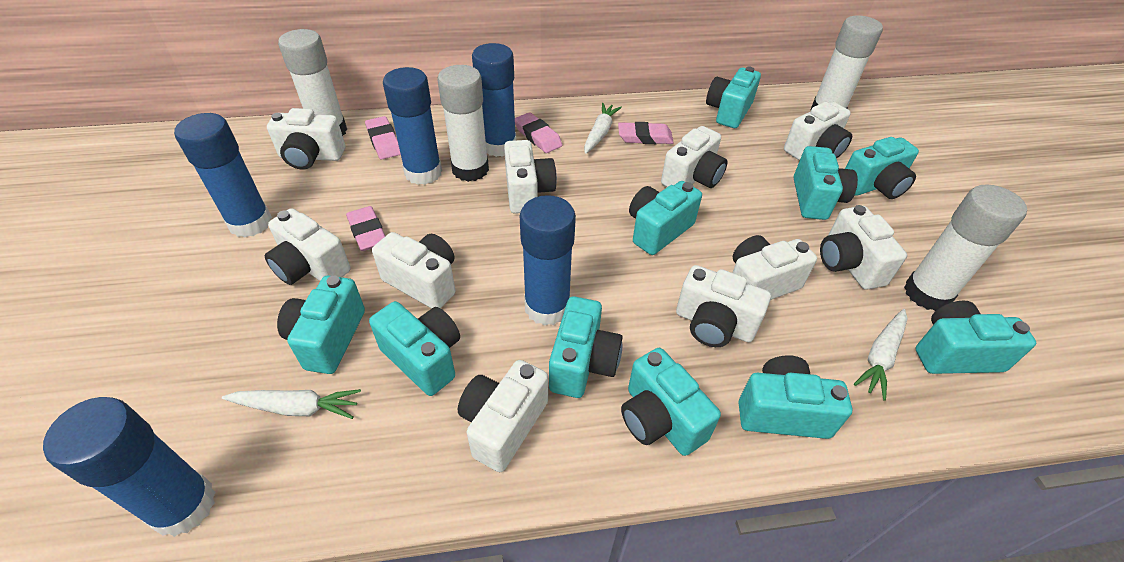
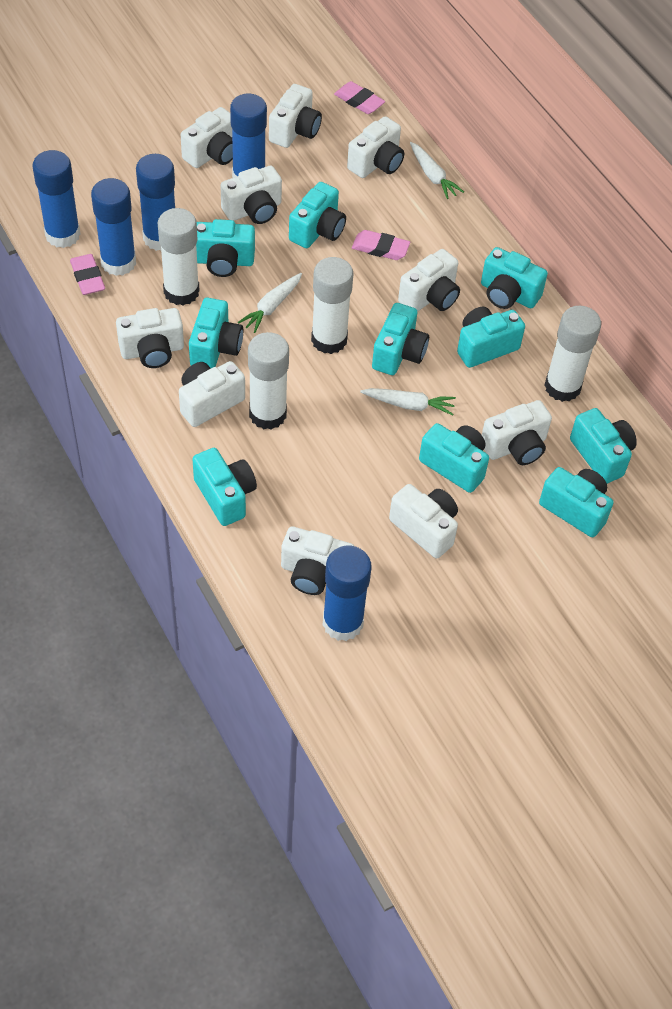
pink eraser: [346,206,385,251] [365,116,401,159] [515,112,562,153] [618,122,674,144] = 4 -> [70,254,105,295] [334,81,385,114] [352,230,410,260] = 3

